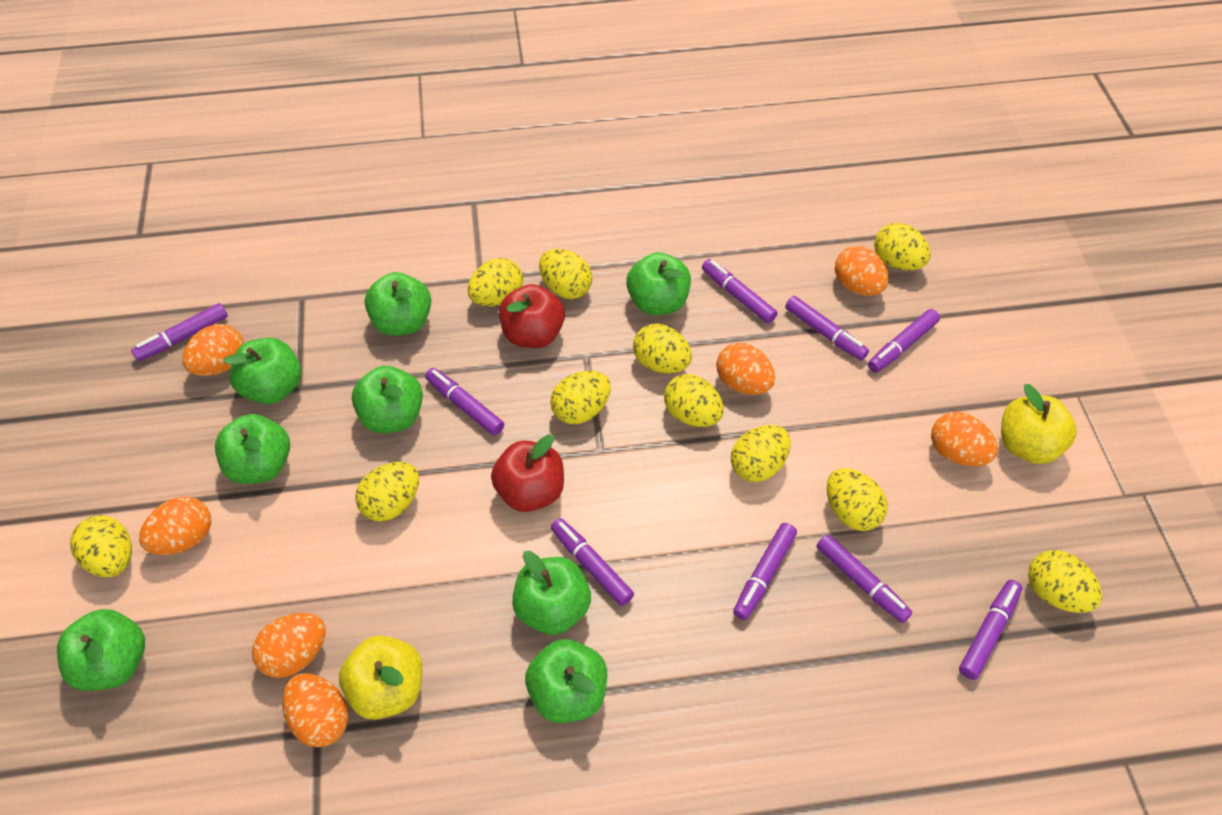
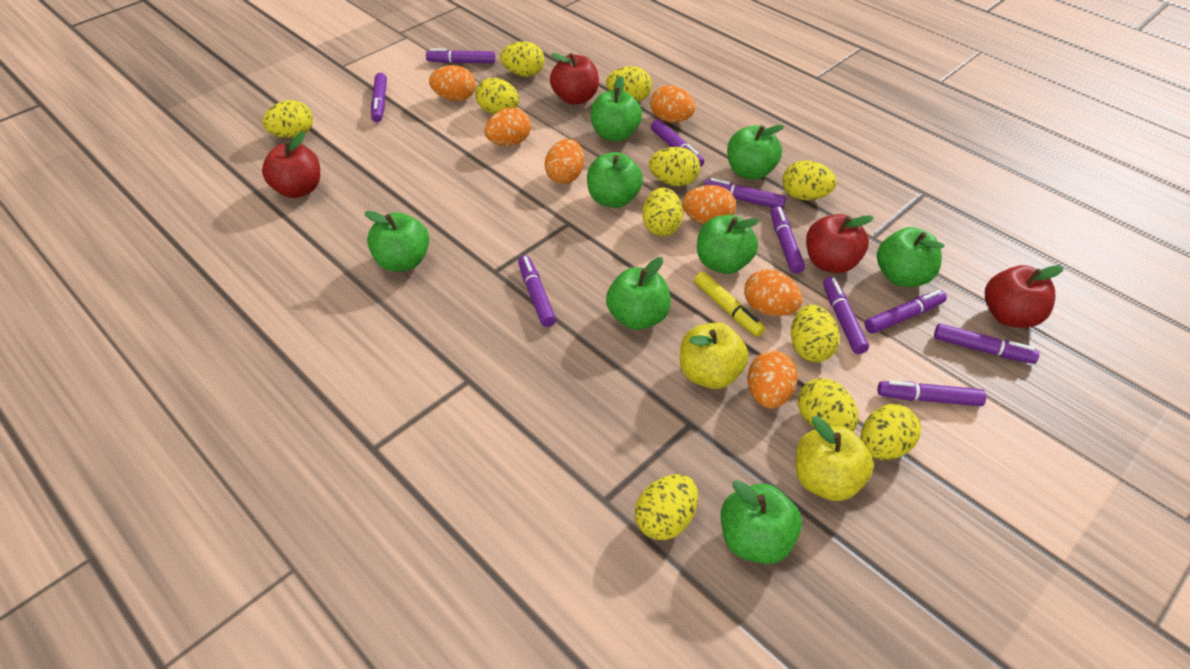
purple marker: [131,303,228,362] [425,368,504,435] [551,518,634,606] [702,259,778,324] [733,523,797,620] [785,296,869,361] [816,534,912,623] [868,309,940,373] [959,580,1022,680] = 9 -> [371,73,387,122] [426,48,495,63] [518,255,556,327] [651,119,704,167] [704,178,786,209] [771,206,805,274] [823,277,869,354] [865,290,947,334] [878,381,986,406] [934,323,1040,364] = 10
red apple: [491,434,564,512] [499,284,565,348] = 2 -> [262,131,320,198] [550,53,599,105] [806,214,874,273] [985,265,1064,328] = 4
yellow marker: none = 0 -> [694,271,766,337] = 1

